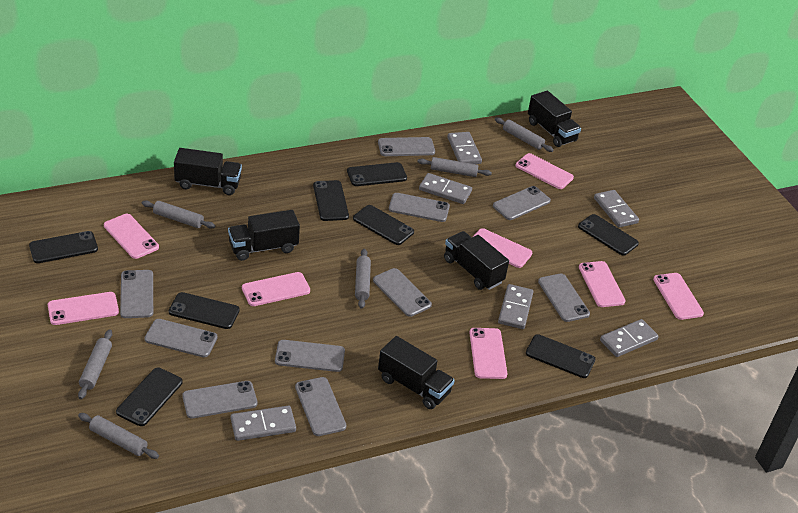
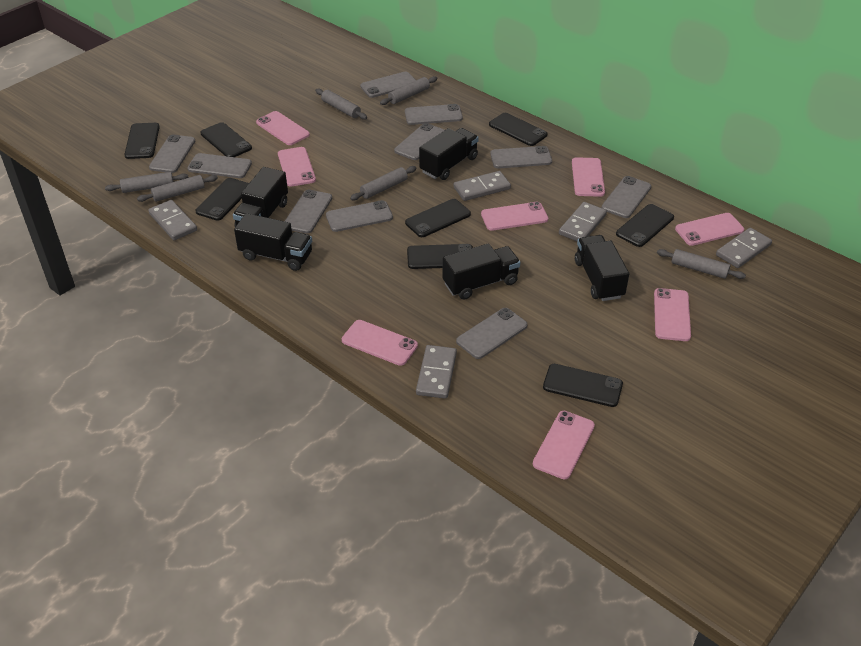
grey domino: [231,406,296,441] [419,173,472,204] [447,132,482,164] [498,284,533,329] [594,190,639,228] [600,319,659,357] = 6 -> [148,200,197,240] [416,345,457,399] [454,171,511,201] [559,202,607,241] [716,228,772,268] = 5

